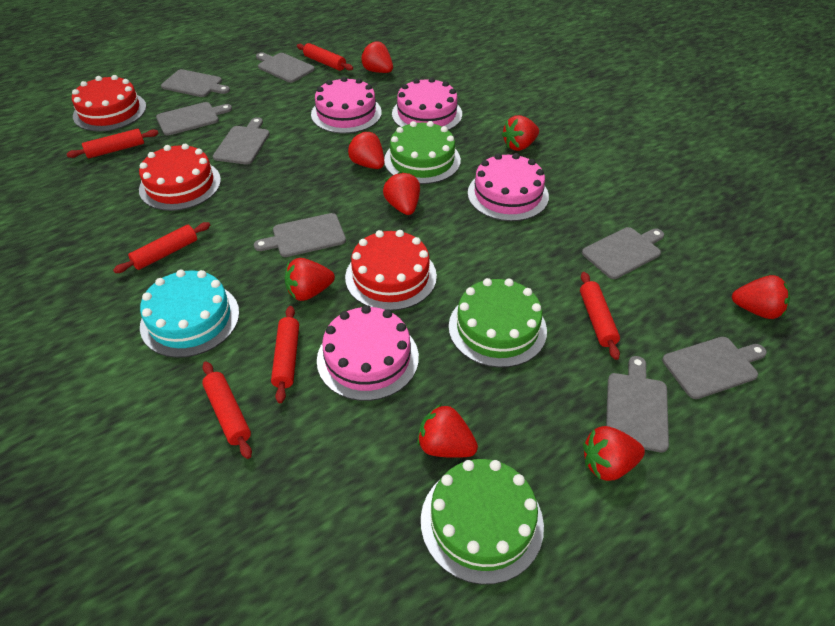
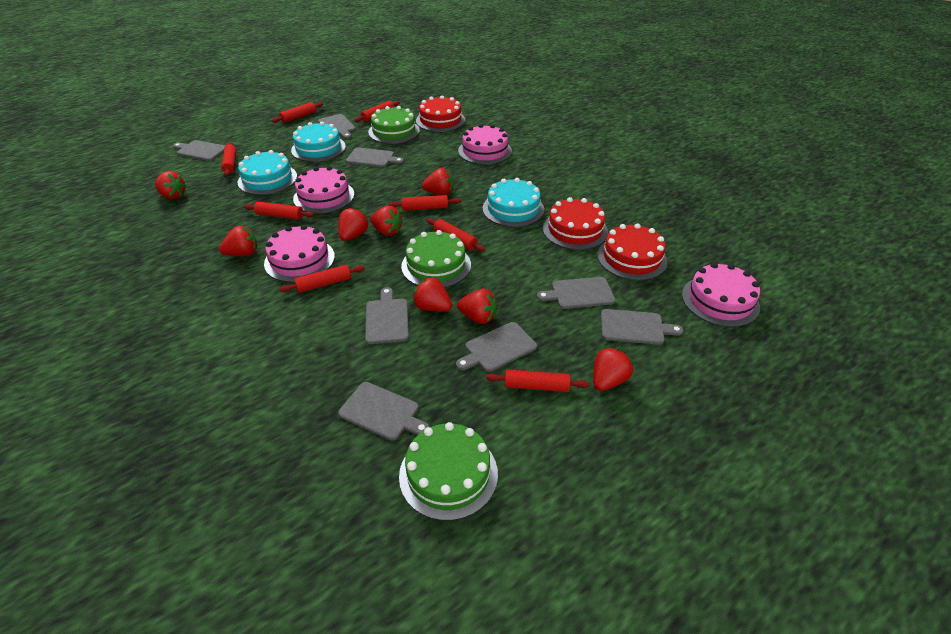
red rolling pin: [67,129,159,158] [113,222,210,273] [202,361,252,459] [271,306,299,403] [297,43,353,71] [580,272,620,360] = 6 -> [221,143,236,176] [244,202,314,220] [272,102,323,123] [280,265,365,293] [355,101,400,122] [388,195,461,211] [427,218,485,252] [486,369,589,392] = 8
turquoise cake: [140,270,239,358] = 1 -> [237,150,297,195] [291,122,346,162] [482,178,544,227] = 3

